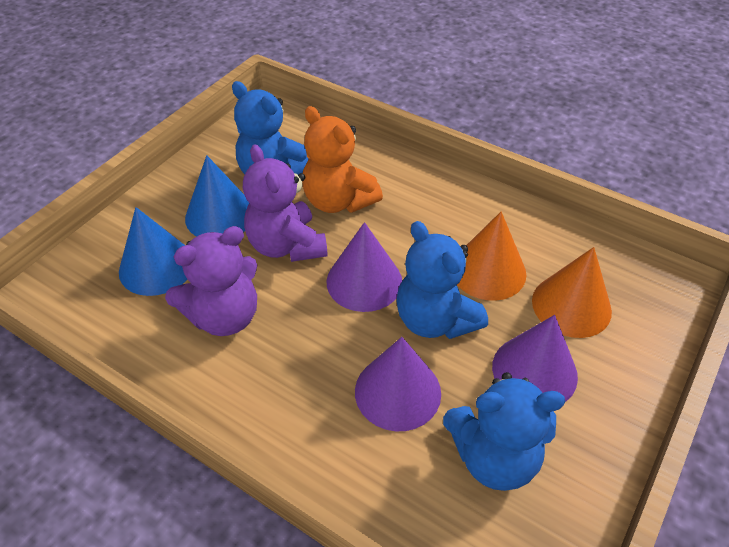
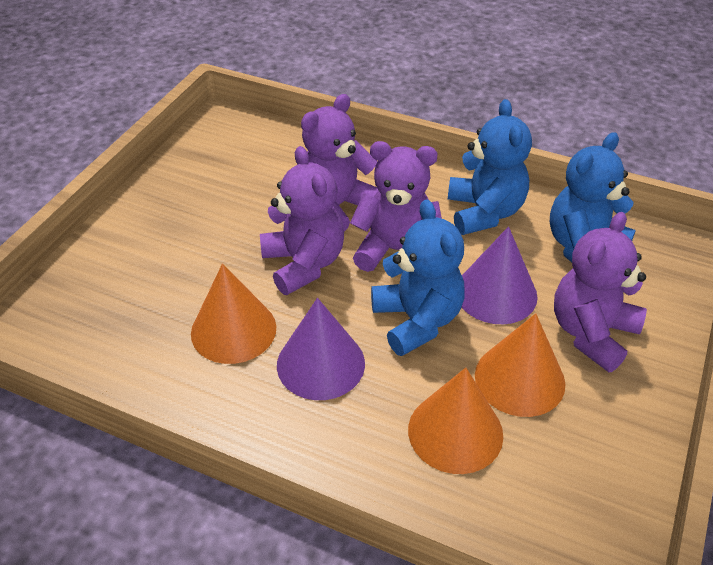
blue cone: [119,207,187,296] [185,155,249,237] = 2 -> none = 0
orange cone: [457,212,526,301] [532,247,612,338] = 2 -> [191,263,276,364] [408,368,503,474] [475,313,565,417] = 3
orange teddy bear: [302,106,383,213] = 1 -> none = 0
purple cone: [327,222,402,312] [355,337,441,431] [492,315,578,402] = 3 -> [277,298,365,400] [462,227,538,324] = 2
purple teddy bear: [165,226,257,336] [243,144,328,262] = 2 -> [260,146,344,295] [301,94,378,231] [350,141,442,272] [554,212,647,372] = 4

